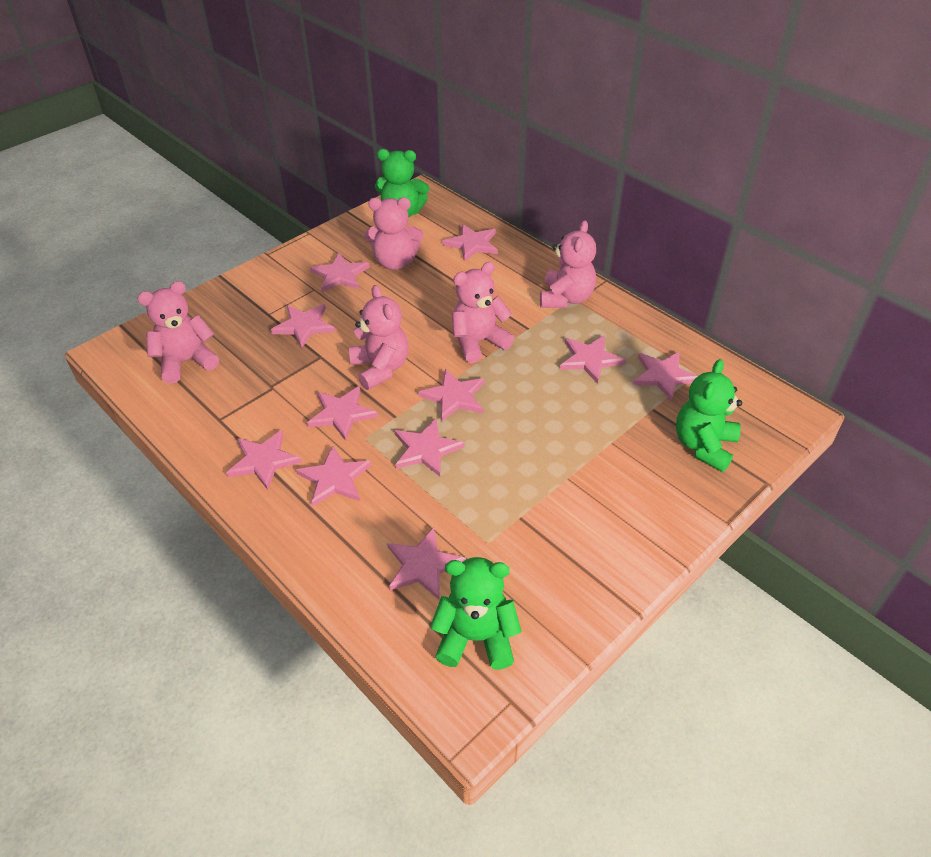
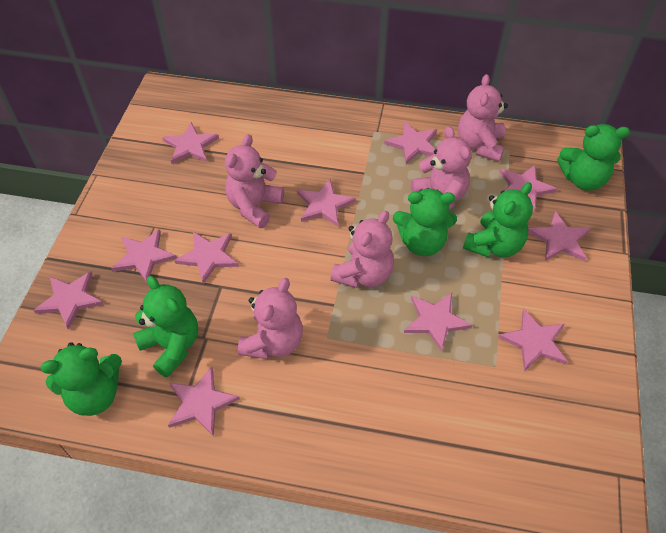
green teddy bear: [375,149,429,218] [430,557,521,670] [676,359,742,472] = 3 -> [41,342,122,416] [133,276,198,378] [393,188,457,256] [463,182,533,257] [557,124,630,191] = 5

